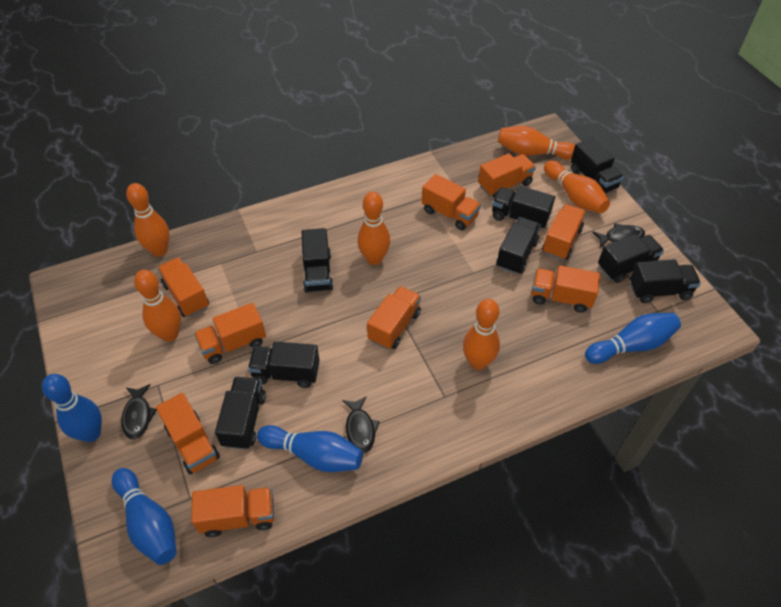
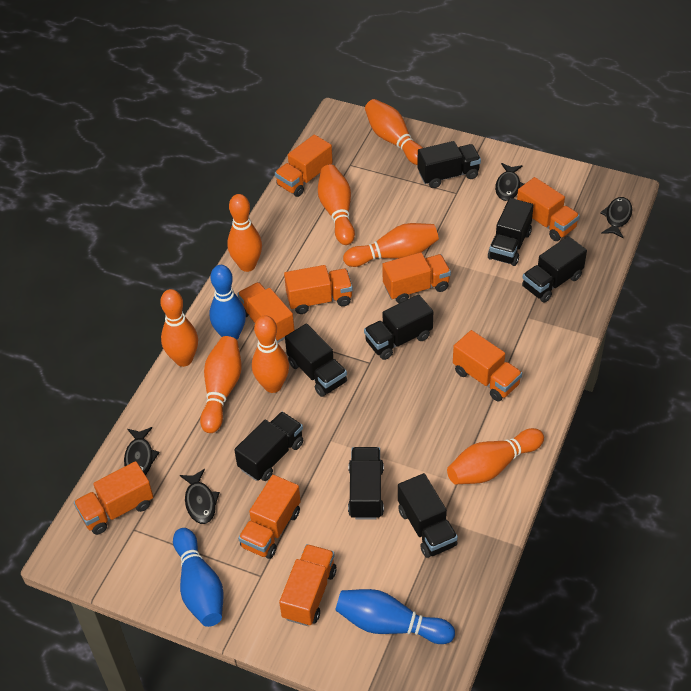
black fish: [121,384,157,440] [342,396,380,453] [593,223,645,248] = 3 -> [124,427,160,475] [180,469,220,524] [495,163,524,201] [600,197,632,238] = 4
blue bowling pin: [42,374,102,442] [112,468,177,565] [257,425,363,472] [585,313,681,364] = 4 -> [173,528,224,627] [209,265,246,340] [335,589,455,644] = 3
orange bowling pin: [126,183,169,257] [134,270,181,342] [358,192,390,265] [463,299,500,370] [498,126,575,160] [544,160,610,213] = 6 -> [160,289,198,367] [200,336,242,433] [227,194,262,272] [252,316,289,393] [318,165,355,245] [343,223,439,267] [365,99,423,165] [447,428,544,485] = 8

